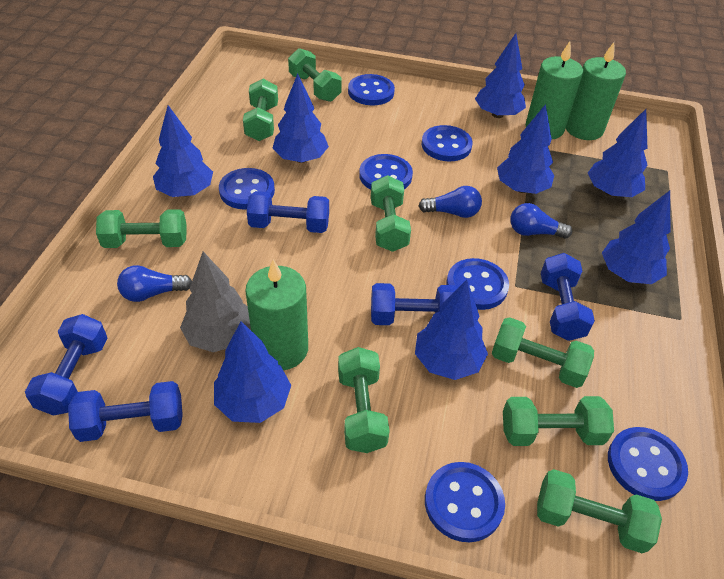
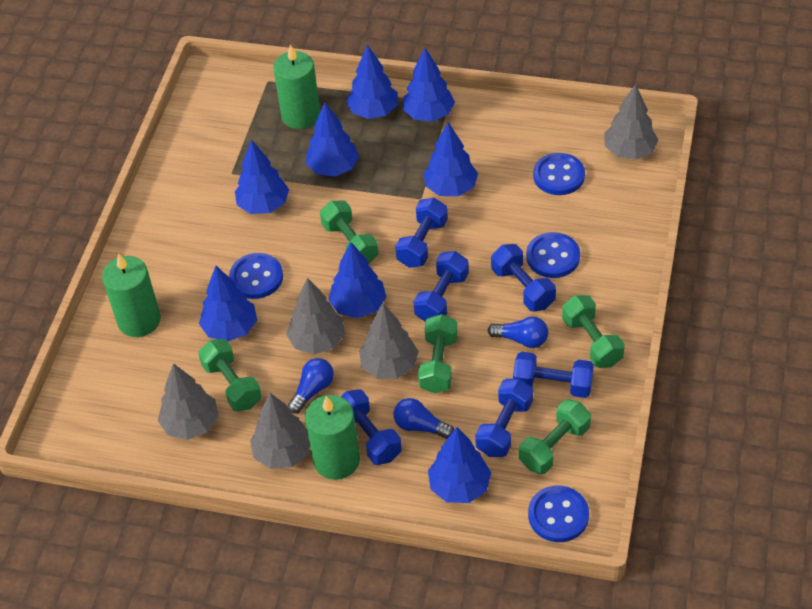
blue button: [219,168,275,210] [348,74,395,105] [359,154,413,190] [422,125,473,161] [425,462,505,542] [446,258,509,310] [608,427,688,501] = 7 -> [229,253,283,299] [526,232,580,278] [528,486,589,542] [533,153,585,195] = 4
blue dumbbell: [25,314,108,416] [68,381,183,442] [247,191,329,233] [371,283,458,325] [541,253,595,341] = 5 -> [341,389,402,465] [395,198,448,268] [413,251,469,322] [475,379,533,457] [491,244,556,311] [513,352,594,398] = 6
green dumbbell: [96,209,187,248] [243,79,278,141] [288,48,342,102] [338,347,390,453] [371,175,411,252] [492,317,594,388] [503,396,614,446] [537,469,662,553] = 8 -> [198,339,262,411] [320,201,378,264] [418,314,458,393] [519,399,591,474] [562,295,625,368] = 5
grey tree: [180,252,251,352] = 1 -> [158,363,218,440] [250,393,310,469] [286,278,345,355] [359,303,419,379] [604,84,658,160] = 5

